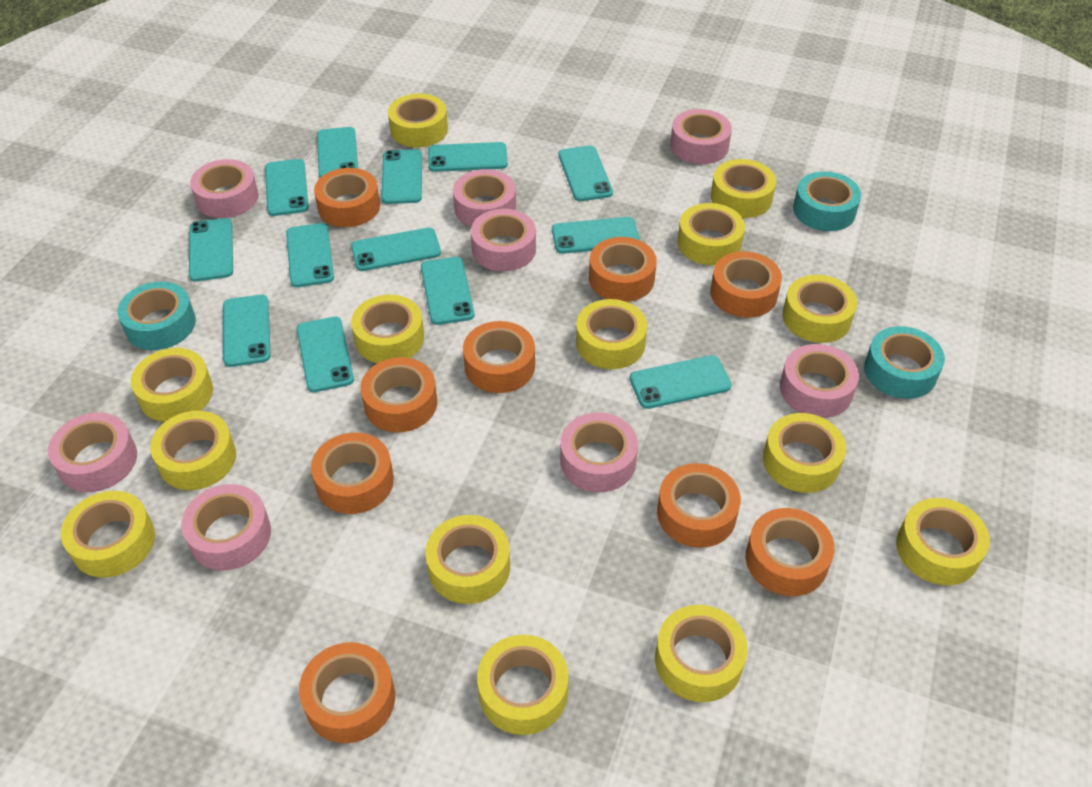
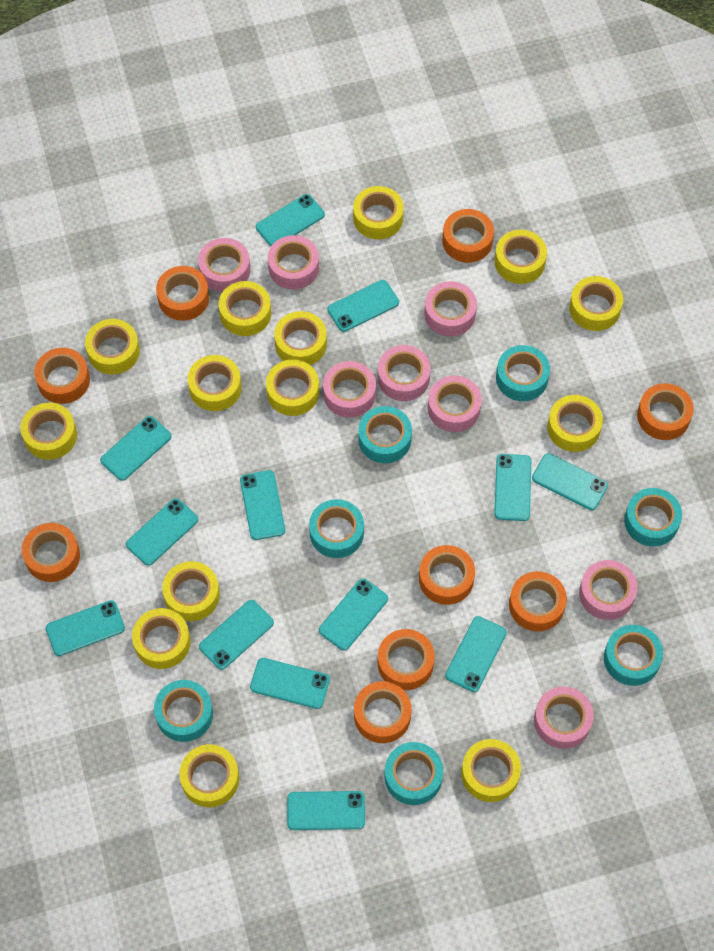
turquoise tape: [117,282,196,350] [793,171,861,231] [864,326,945,399] = 3 -> [154,680,213,742] [309,499,364,558] [358,406,412,463] [385,742,443,805] [496,345,550,401] [604,625,663,686] [624,488,682,547] = 7

